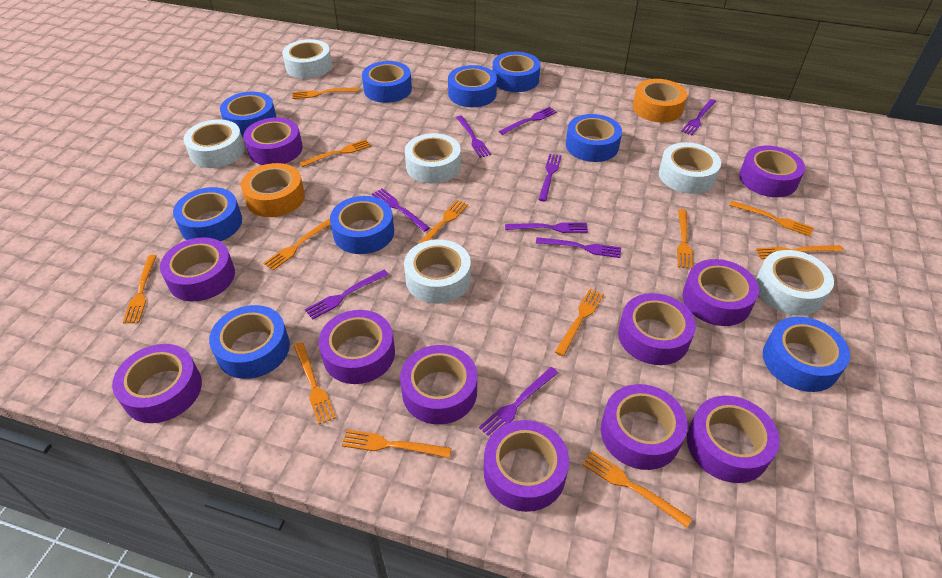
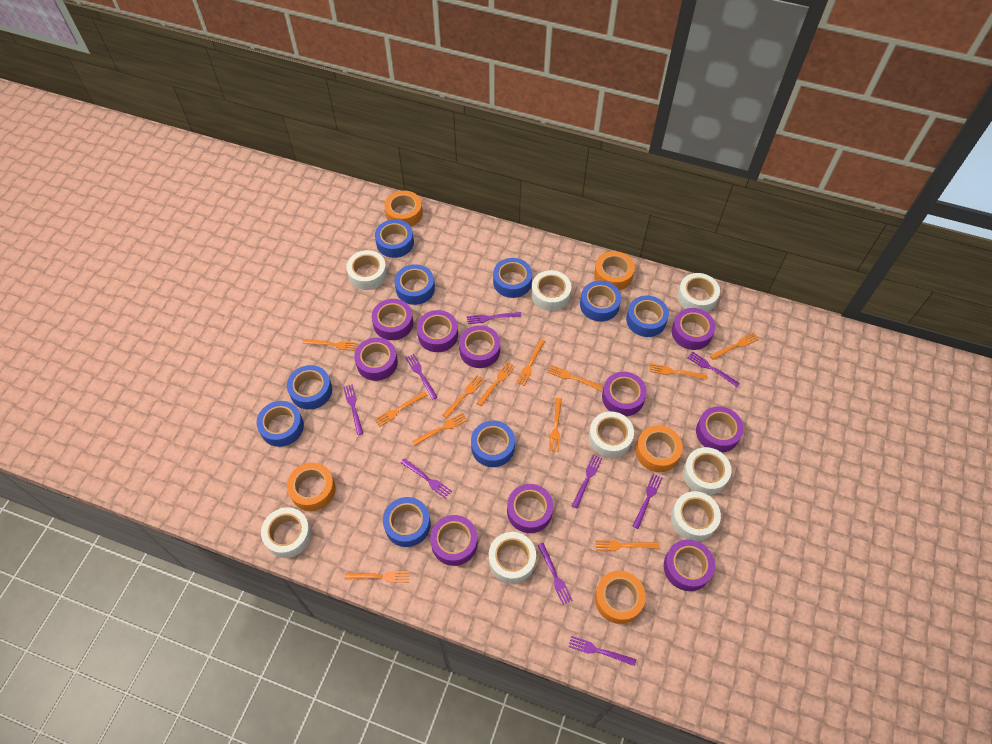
orange tape: [241,163,305,217] [633,79,687,122] = 2 -> [287,463,336,511] [384,191,423,226] [594,251,635,290] [595,571,646,624] [636,425,683,472] = 5
purple tape: [112,344,202,423] [160,237,235,302] [243,117,303,165] [319,310,395,384] [400,345,477,425] [484,420,569,512] [601,384,688,470] [618,293,696,365] [682,259,759,326] [687,396,780,483] [739,145,805,197] = 11 -> [354,337,398,381] [372,299,413,340] [417,310,458,352] [430,515,478,566] [459,325,500,368] [507,484,553,533] [602,372,647,416] [664,539,715,591] [672,308,715,350] [696,406,744,453] = 10
white tape: [183,119,245,168] [282,39,332,79] [404,239,471,304] [405,133,461,184] [659,142,721,194] [756,250,834,316] = 6 -> [261,507,312,558] [346,250,387,290] [489,532,536,583] [531,270,571,311] [589,411,634,458] [671,491,721,541] [677,273,720,312] [683,447,731,495] = 8

